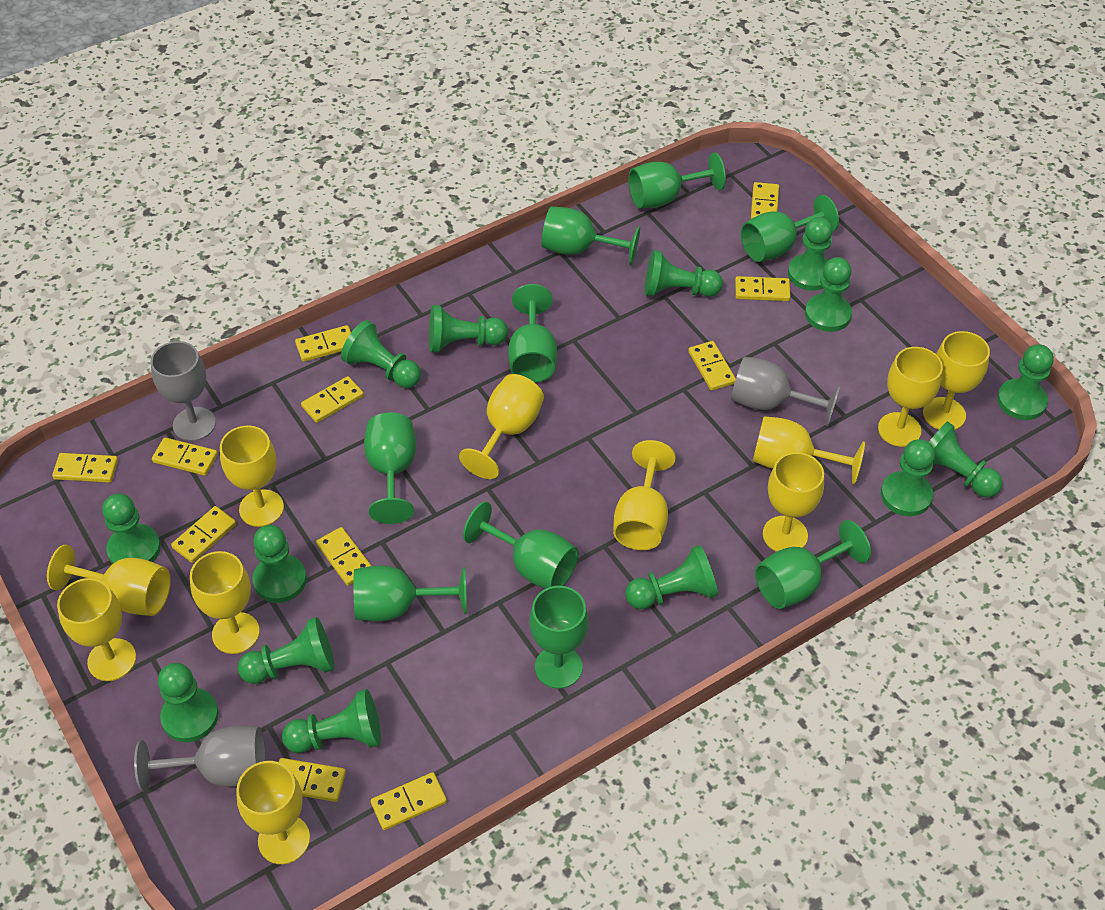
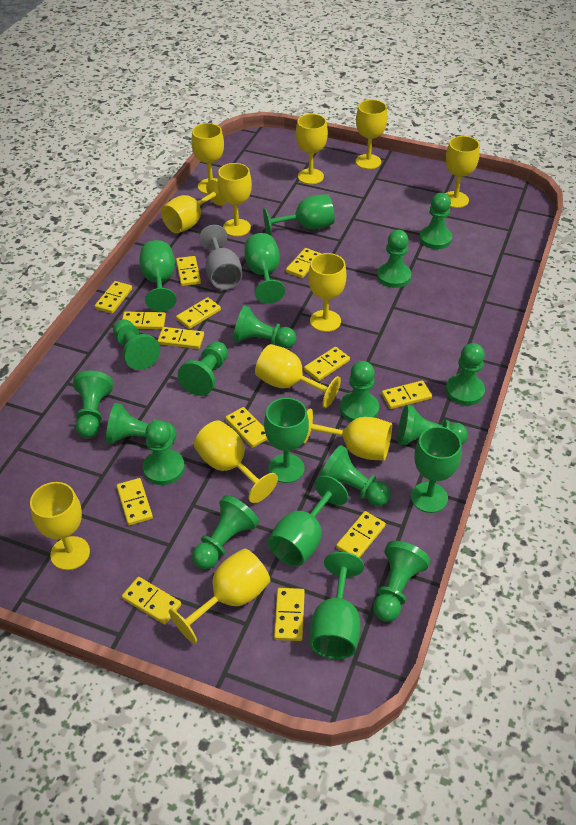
green goblet: [353,566,467,621] [364,412,416,524] [463,502,579,589] [508,284,557,383] [530,586,588,689] [541,206,640,266] [629,153,726,209] [741,195,839,262] [755,520,871,609] = 9 -> [139,240,176,312] [244,233,285,304] [263,194,335,235] [264,398,309,483] [268,475,348,567] [310,552,364,659] [411,426,462,513] = 7
grey goblet: [134,726,266,792] [150,341,216,441] [731,356,840,427] = 3 -> [199,225,242,290] = 1
yellow domino: [52,453,118,483] [152,437,218,476] [171,506,236,563] [279,758,346,802] [295,325,351,362] [301,376,364,423] [316,527,371,586] [371,772,447,830] [688,341,736,391] [735,276,790,301] [751,182,779,219] = 11 -> [95,281,132,314] [116,478,153,525] [122,312,166,330] [122,577,181,624] [157,327,204,349] [176,256,201,286] [176,297,221,329] [225,407,268,448] [274,588,305,641] [286,248,321,278] [304,347,350,381] [336,511,386,558] [381,380,432,409] = 13
yellow goblet: [47,545,171,616] [57,578,136,681] [190,551,260,654] [220,425,284,527] [236,761,310,864] [459,374,544,479] [613,440,676,550] [753,416,865,484] [763,452,824,552] [878,347,943,447] [923,331,990,430] = 11 -> [30,482,90,570] [161,179,226,233] [169,549,270,644] [191,123,224,194] [194,420,278,503] [217,163,252,237] [255,344,341,408] [296,114,328,184] [303,409,392,461] [308,253,347,332] [356,100,387,169] [445,136,480,208] = 12

